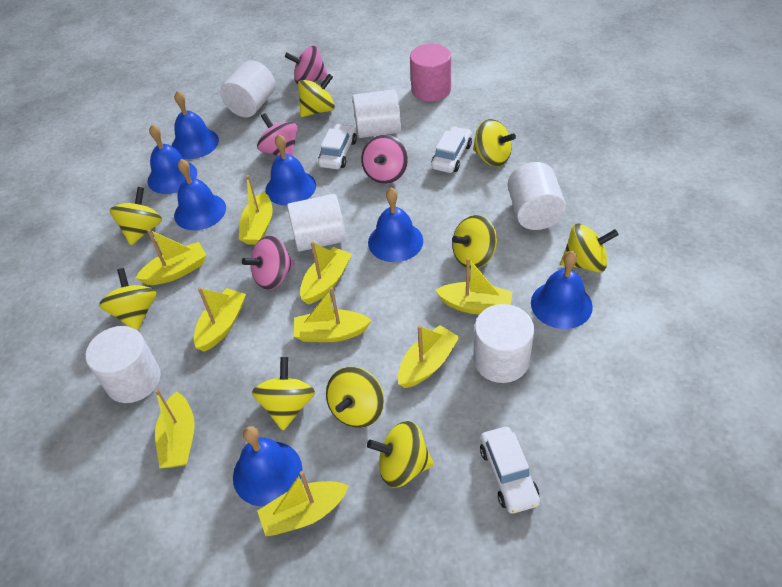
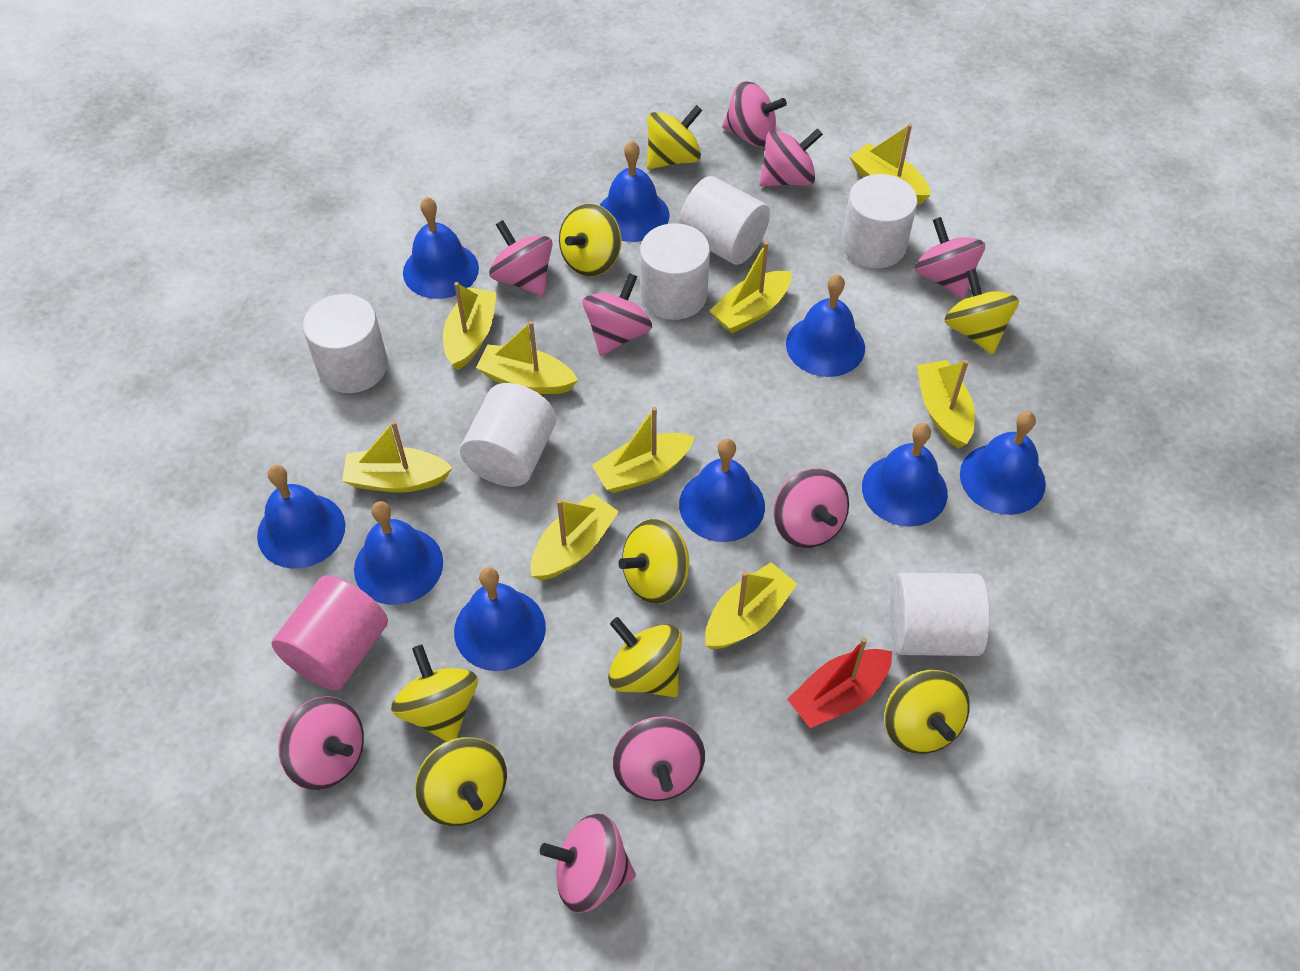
blue bell: [148,124,197,194] [172,91,219,159] [174,159,226,230] [233,426,302,506] [265,134,316,206] [368,188,423,262] [531,251,593,329] = 7 -> [257,465,345,569] [354,501,443,605] [403,197,479,299] [454,567,546,671] [599,141,669,242] [679,439,765,542] [786,274,865,377] [862,423,948,527] [960,411,1046,515] = 9
pink spinning top: [242,235,295,290] [257,113,298,156] [285,46,328,85] [361,135,408,184] = 4 -> [278,696,364,790] [489,220,553,296] [540,813,636,913] [583,273,652,356] [613,716,705,801] [722,81,787,147] [759,128,823,187] [773,468,849,548] [915,217,985,298] = 9
red boat: none = 0 -> [787,637,892,728] = 1
white car: [318,124,357,169] [431,126,472,173] [480,427,540,514] = 3 -> none = 0
yellow spinning top: [99,268,157,331] [110,187,162,245] [252,357,315,430] [298,74,335,117] [326,367,384,428] [367,421,434,488] [452,215,497,269] [473,119,516,167] [560,223,619,273] = 9 -> [391,645,478,742] [415,737,507,826] [559,203,622,277] [608,617,682,697] [618,519,689,604] [647,105,703,169] [884,670,970,754] [944,269,1019,354] = 8

